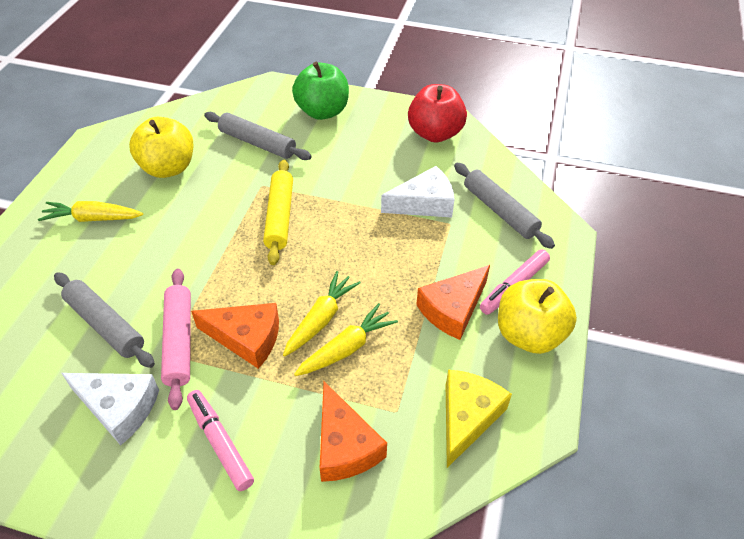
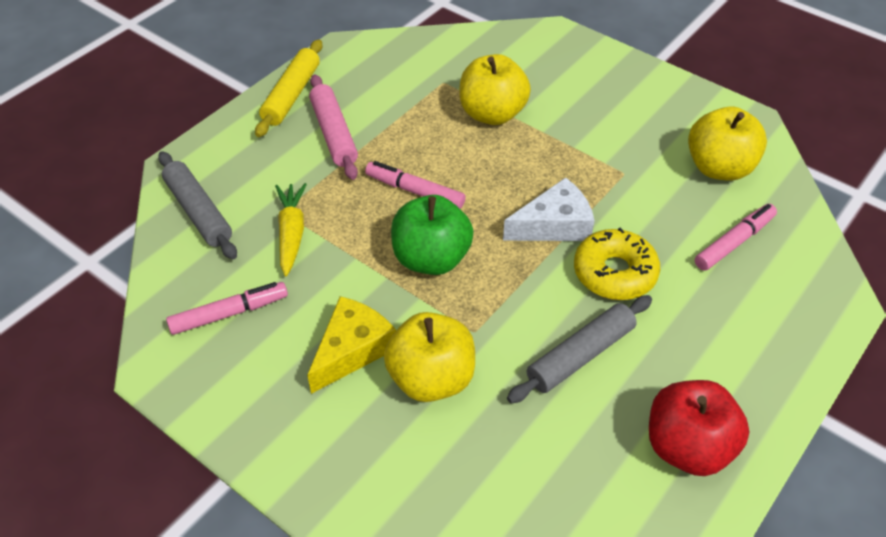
grey rolling pin: [54,272,155,368] [204,112,312,160] [454,163,555,249] = 3 -> [158,151,237,259] [507,295,652,403] = 2
orange cheese: [191,303,279,369] [320,381,387,482] [416,265,490,340] = 3 -> none = 0
pink marker: [187,390,254,491] [480,249,550,315] = 2 -> [166,282,288,335] [365,161,466,209] [695,204,777,271] = 3
white cheese: [62,373,159,445] [381,166,454,218] = 2 -> [503,177,595,241] = 1
yellow apple: [129,117,193,178] [498,279,577,354] = 2 -> [384,312,475,402] [459,54,531,125] [688,107,767,181] = 3
yellow carrot: [38,201,143,222] [283,271,361,357] [294,303,398,376] = 3 -> [275,183,307,276] = 1
yellow donut: none = 0 -> [574,228,660,300] = 1

